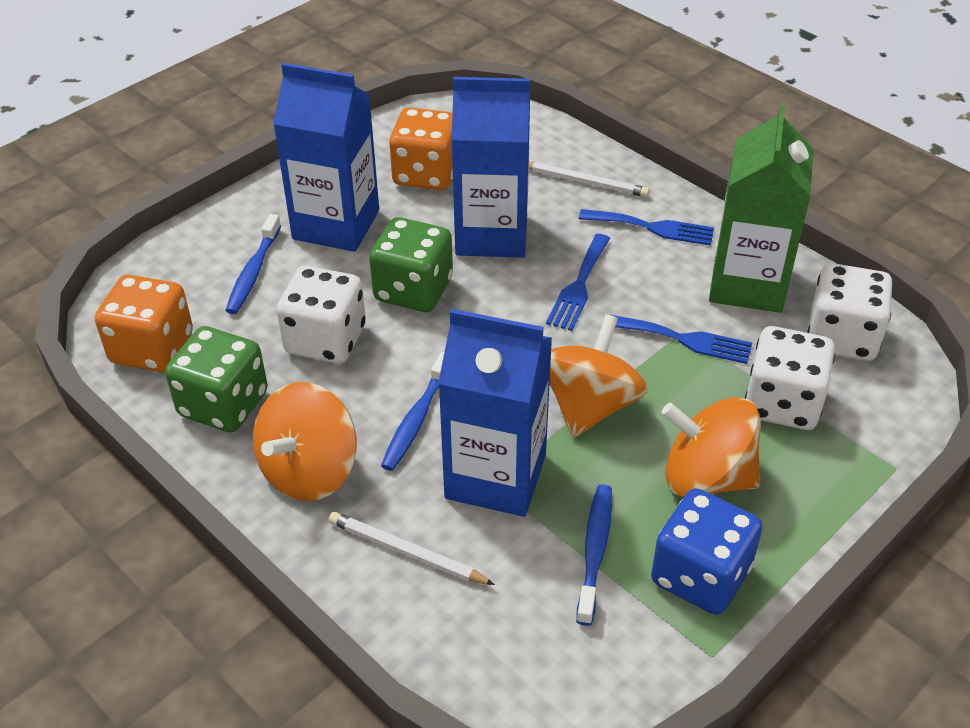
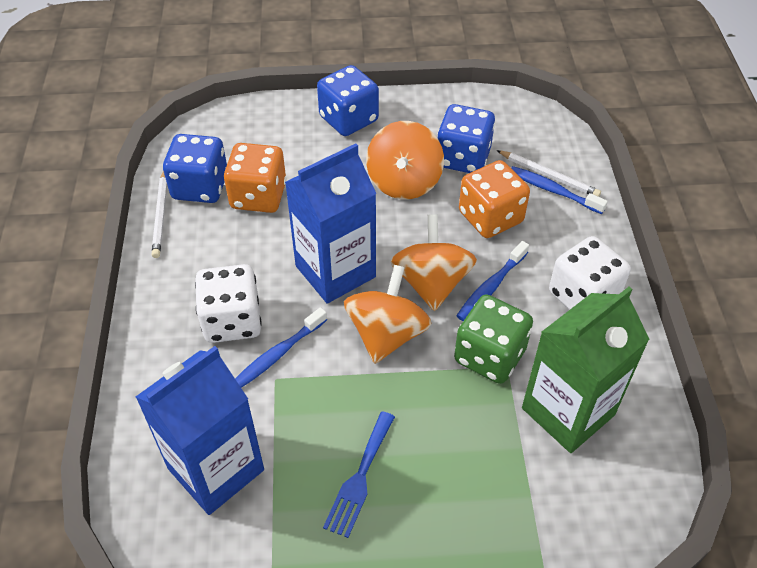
blue carton: [273,63,379,252] [438,309,552,517] [452,77,530,258] = 3 -> [136,346,264,515] [285,144,376,304] = 2
blue dice: [651,488,763,615] = 1 -> [163,134,227,203] [317,65,379,136] [437,104,495,173] = 3
blue fork: [546,234,610,331] [579,209,714,246] [608,314,752,364] = 3 -> [323,411,395,538] = 1
green dice: [165,326,268,432] [369,217,453,312] = 2 -> [454,294,533,384] = 1
white dice: [277,266,366,364] [745,326,835,430] [807,263,893,361] = 3 -> [195,264,262,343] [549,236,631,310] = 2

